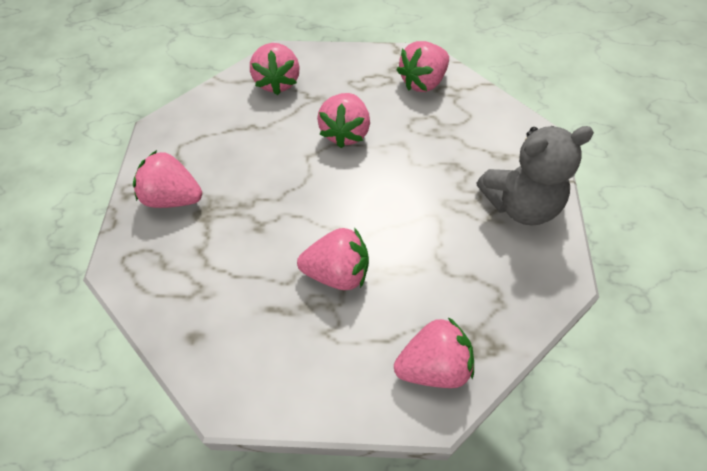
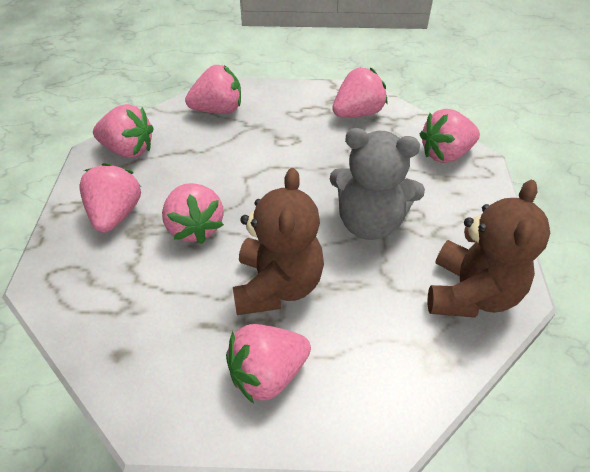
brown teddy bear: none = 0 -> [233,168,324,315] [427,180,550,318] = 2
pink strawberry: [133,150,202,208] [250,43,299,95] [297,228,369,290] [317,93,370,148] [394,317,474,388] [397,41,449,92] = 6 -> [79,163,141,233] [93,104,154,158] [162,183,224,244] [185,65,241,114] [226,324,311,404] [332,67,387,118] [420,109,480,163] = 7

